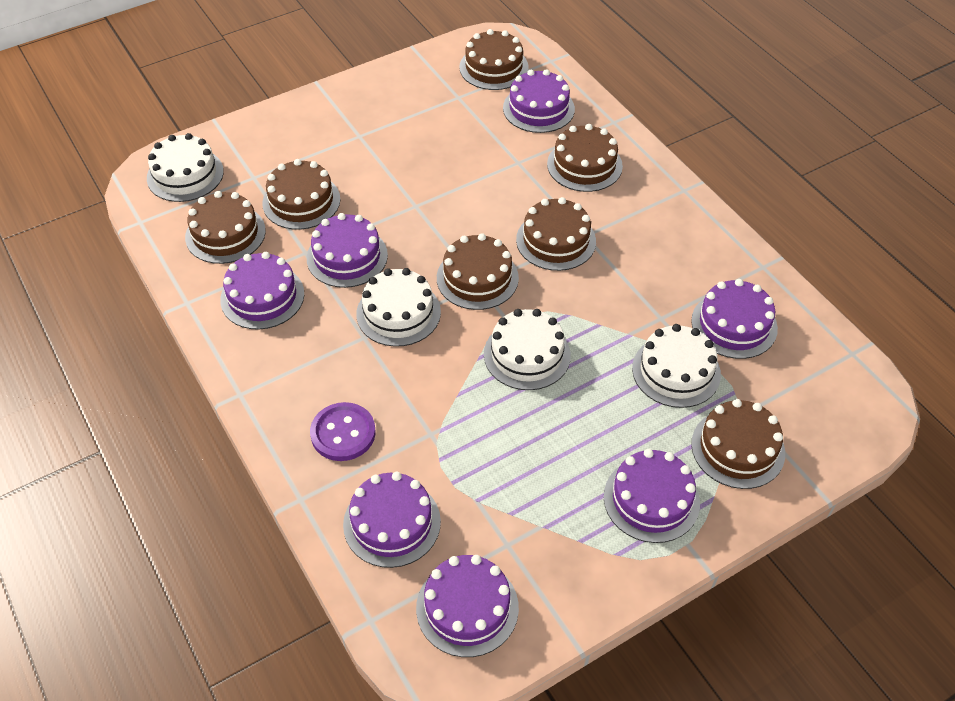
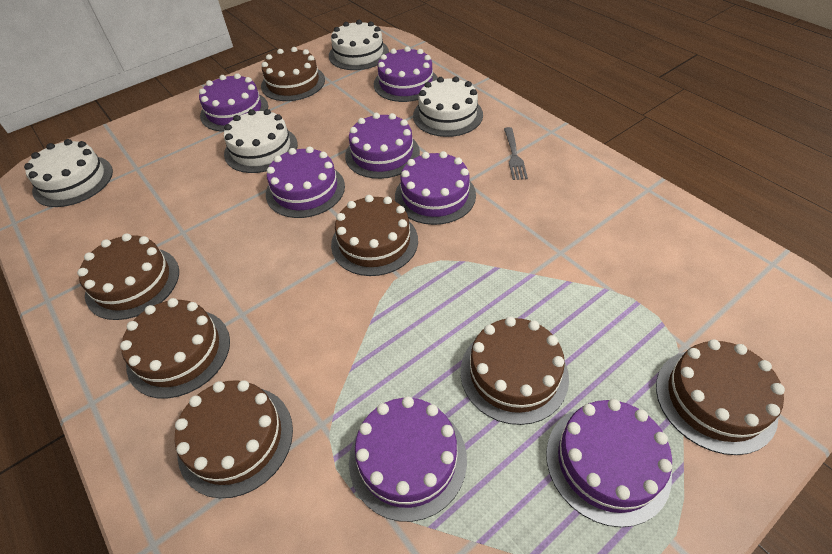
grey fork: none = 0 -> [504,127,528,180] = 1
purple button: [310,402,376,461] = 1 -> none = 0

